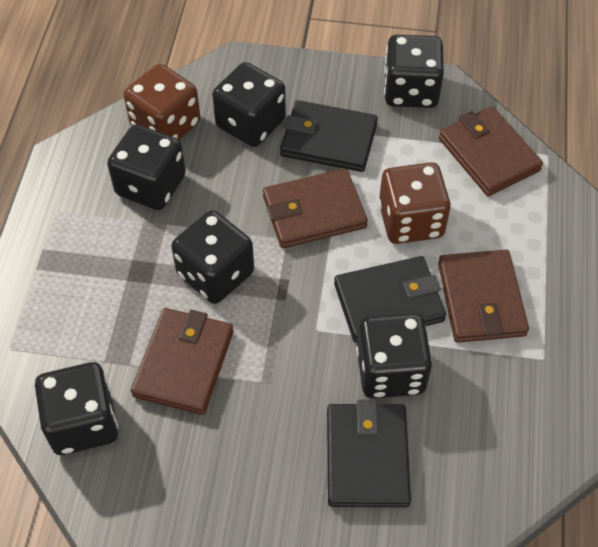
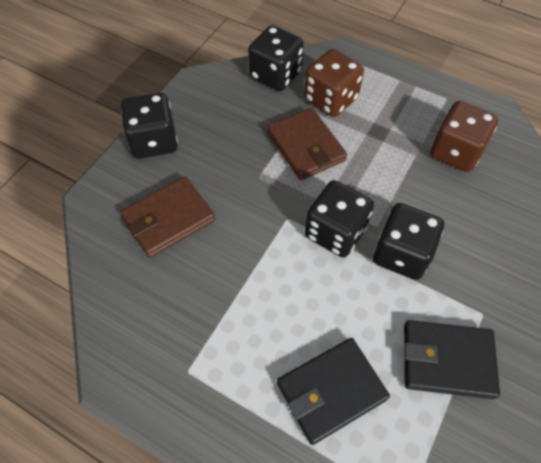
black dice: [35,362,118,455] [107,125,186,210] [171,210,254,304] [212,62,286,147] [356,313,432,398] [384,35,444,108] = 6 -> [121,93,178,159] [248,25,304,91] [305,180,374,258] [373,203,444,280] = 4
black wallet: [280,100,378,172] [327,400,411,507] [334,256,446,343] = 3 -> [277,338,390,445] [404,320,500,399] = 2
brown wallet: [131,308,234,415] [263,169,368,248] [438,250,529,343] [439,106,543,196] = 4 -> [120,176,215,258] [267,108,347,180] = 2

